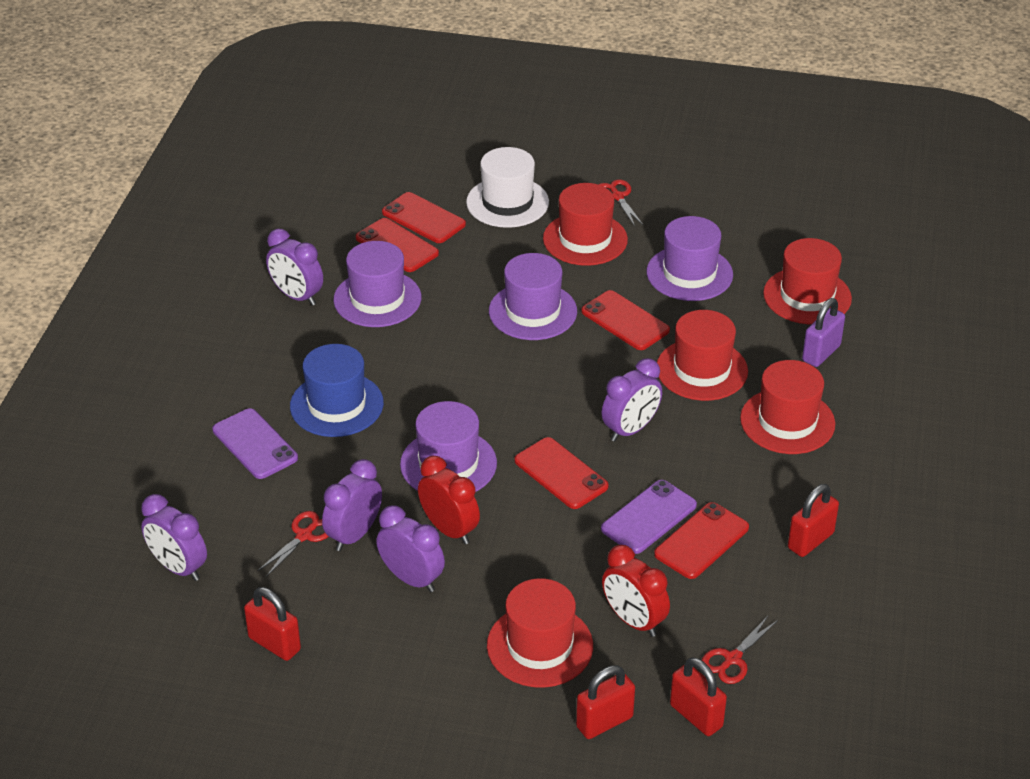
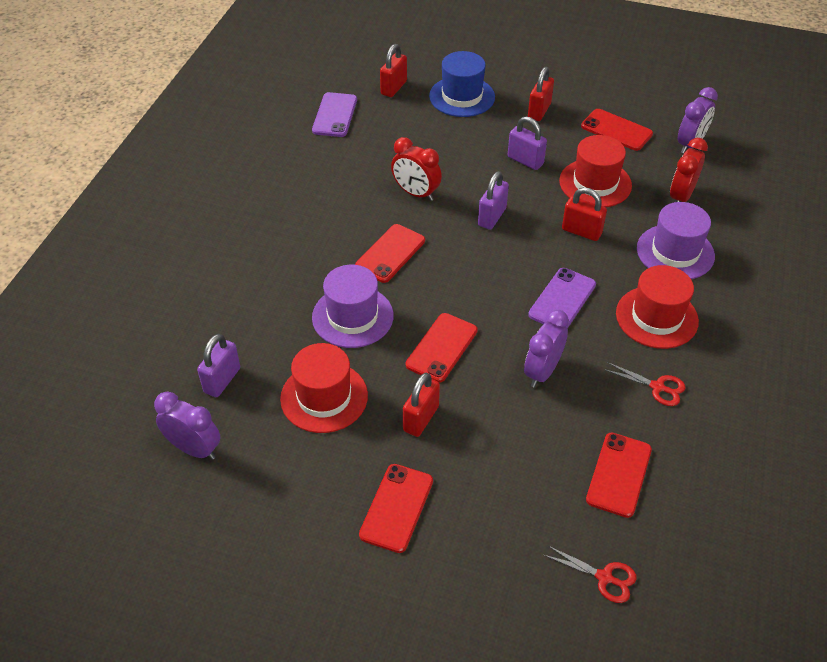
purple clock: [141,494,207,581] [266,229,323,306] [322,459,382,551] [376,506,445,592] [602,358,662,442] = 5 -> [154,391,221,460] [524,309,569,388] [677,87,718,154] = 3
purple hat: [333,241,421,327] [400,401,497,492] [489,253,577,340] [646,216,733,301] = 4 -> [312,265,394,348] [637,202,715,279] = 2
purple padlock: [802,298,845,367] = 1 -> [197,334,240,397] [478,171,509,230] [508,116,547,170] = 3
red hat: [487,578,593,688] [543,183,628,266] [657,310,748,401] [740,360,835,454] [763,238,852,324] = 5 -> [280,343,368,433] [559,135,632,207] [616,265,699,349] = 3
red scissors: [257,511,329,577] [598,179,643,226] [702,616,778,684] = 3 -> [544,545,637,603] [604,362,686,406] = 2
white hat: [466,147,549,228] = 1 -> none = 0

